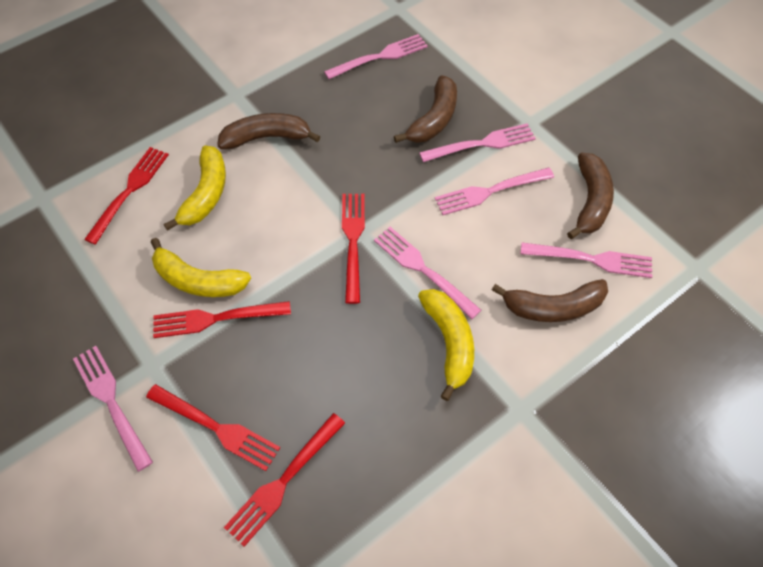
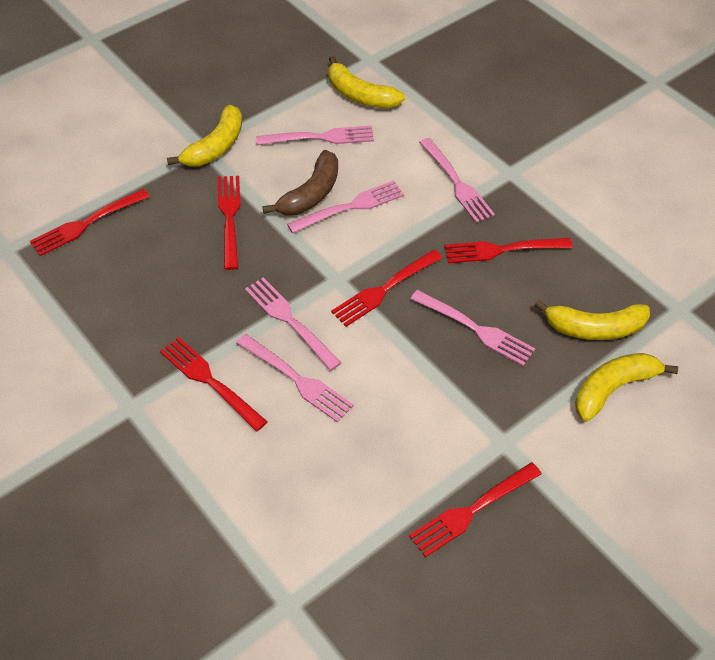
brown banana: [217,113,320,149] [394,75,457,143] [492,279,608,322] [567,152,614,239] = 4 -> [262,150,338,215] = 1
red fork: [84,147,169,245] [146,384,280,471] [153,301,291,338] [224,413,345,547] [342,194,365,304] = 5 -> [30,189,150,256] [160,337,268,431] [218,176,241,270] [331,250,442,327] [409,462,542,557] [445,238,573,263] = 6
yellow banana: [151,238,251,297] [163,145,226,231] [418,289,474,401] = 3 -> [167,105,242,167] [328,56,405,109] [534,300,650,340] [575,353,678,421] = 4

